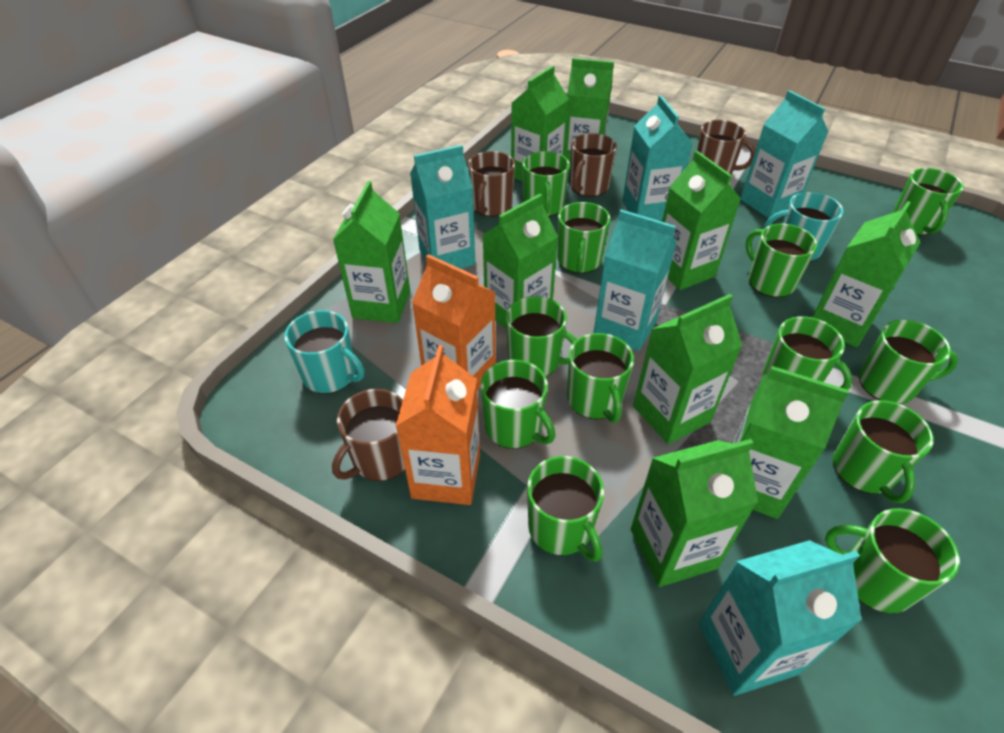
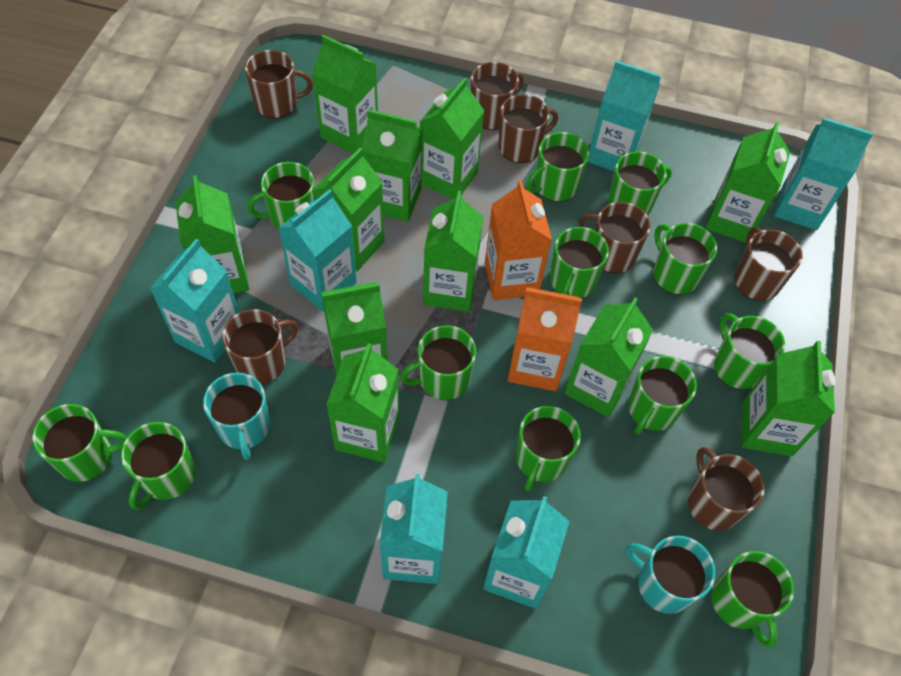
brown mug: [332,389,405,481] [468,151,515,217] [570,133,617,197] [697,120,756,175] = 4 -> [222,309,298,384] [245,50,313,119] [470,62,524,130] [498,94,558,163] [578,202,651,273] [688,447,765,531] [734,227,803,301] = 7
green carton: [333,181,410,323] [482,194,558,329] [511,66,569,181] [564,58,614,169] [631,439,758,587] [633,294,743,444] [662,151,741,290] [732,366,849,519] [812,201,921,347] = 9 -> [176,175,249,293] [312,35,378,154] [312,148,384,272] [321,282,387,376] [326,343,399,463] [362,109,423,222] [420,77,484,199] [423,191,483,312] [564,298,653,417] [706,122,790,242] [742,341,835,456] = 11
turquoise carton: [410,145,475,269] [594,209,677,351] [622,95,692,221] [699,540,862,696] [740,90,828,218] = 5 -> [150,239,239,363] [278,189,357,312] [379,474,448,584] [483,496,570,609] [588,60,661,171] [774,118,873,230] = 6

